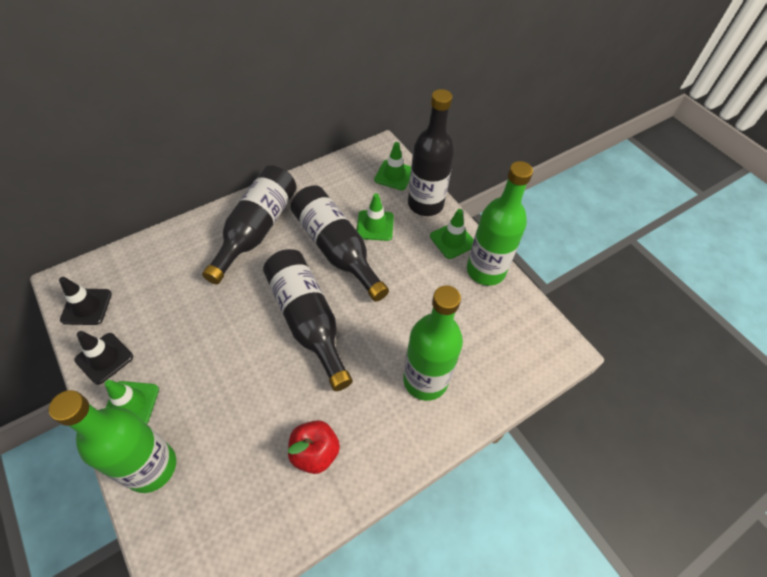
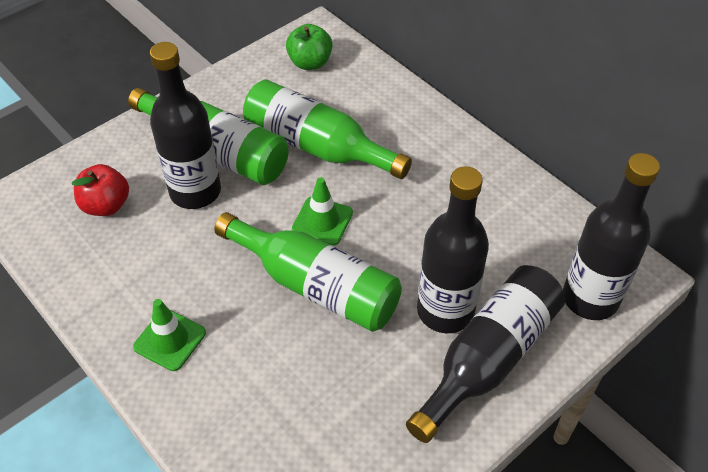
black traffic cone: [59,277,112,325] [75,331,133,385] = 2 -> none = 0
green apple: none = 0 -> [286,24,333,70] = 1
green traffic cone: [105,380,159,424] [357,193,394,241] [374,142,411,190] [430,209,474,259] = 4 -> [133,299,206,371] [292,177,353,246] = 2

